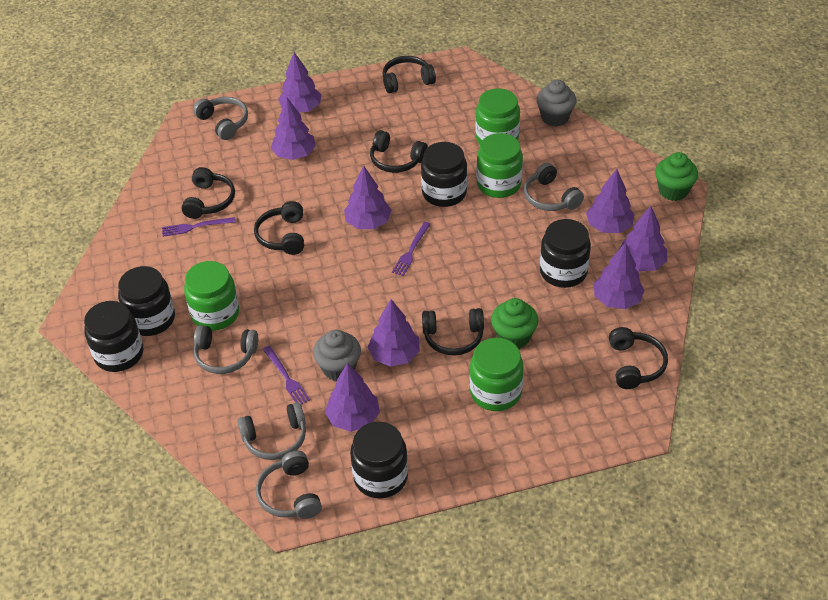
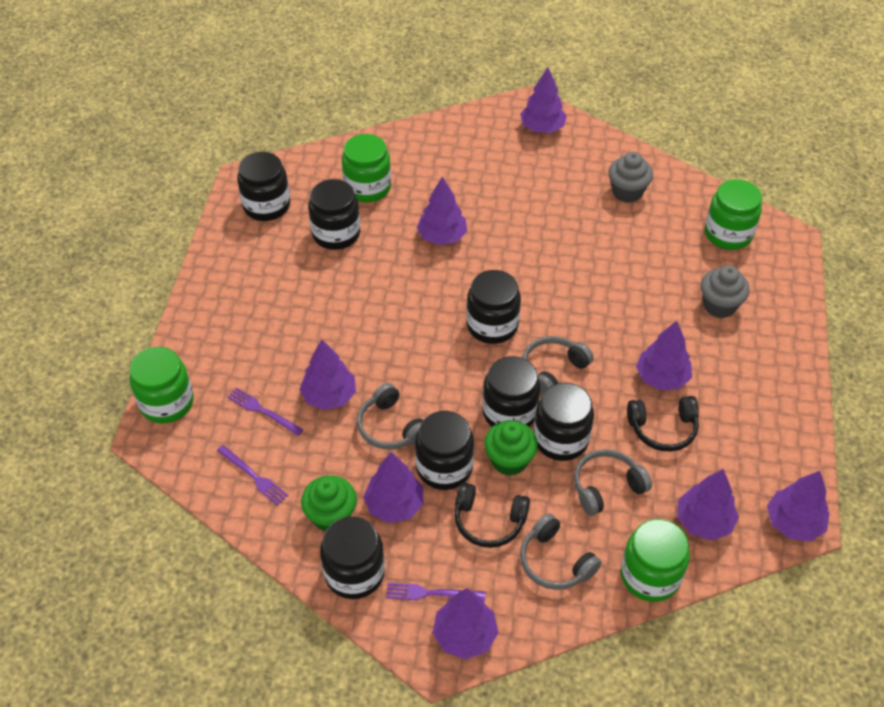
black headphones: [181,167,235,219] [254,201,304,255] [370,130,428,173] [383,56,436,93] [422,308,484,356] [609,327,668,389] = 6 -> [455,482,530,548] [627,396,699,452] = 2
black jar: [84,301,143,372] [118,266,175,336] [350,422,408,499] [421,142,467,207] [540,219,591,288] = 5 -> [237,152,290,221] [308,179,360,250] [320,516,385,599] [415,411,474,490] [467,270,521,344] [482,356,540,427] [534,383,594,461] = 7
grey headphones: [193,97,248,140] [193,325,258,374] [237,402,306,460] [256,451,322,519] [524,163,584,211] = 5 -> [357,383,423,449] [520,513,602,590] [523,336,594,396] [574,449,652,516] = 4

